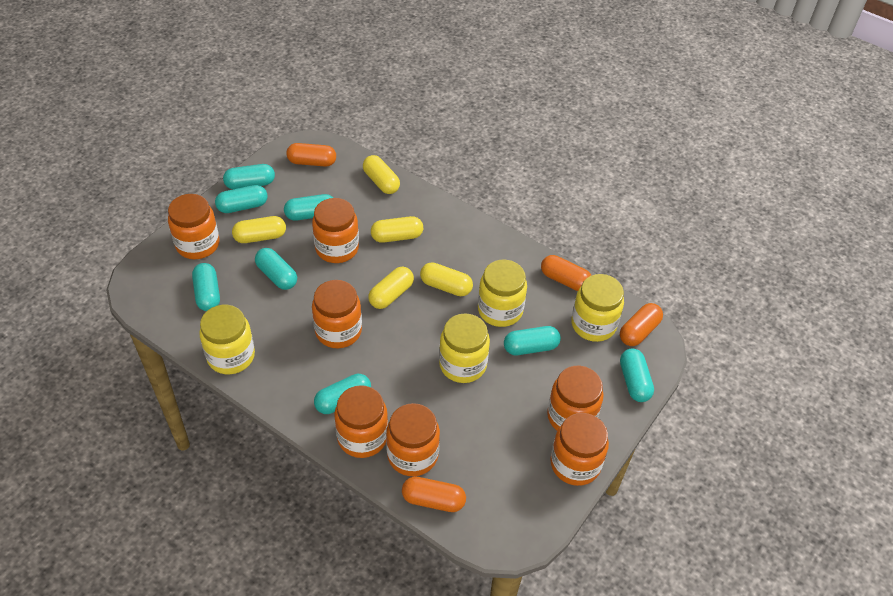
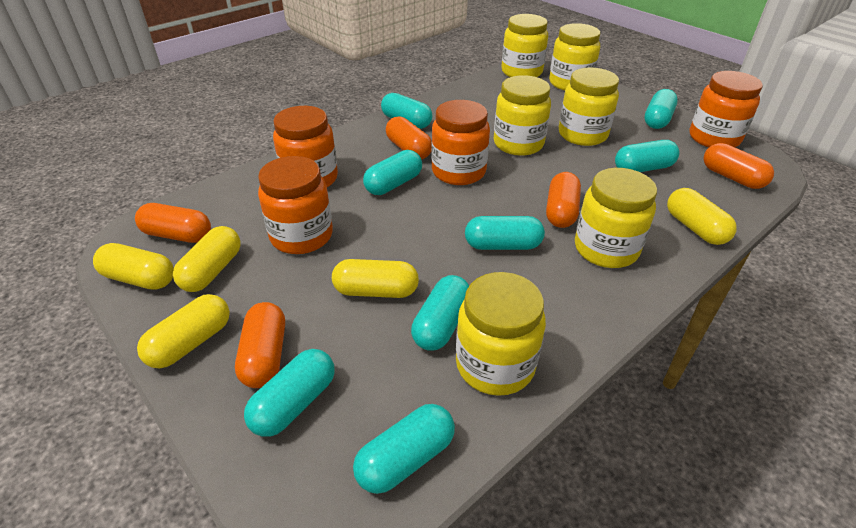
orange capsule: [286,143,336,167] [402,477,466,512] [541,255,591,291] [620,303,663,346] = 4 -> [135,203,211,243] [235,302,285,388] [386,116,432,159] [546,172,581,228] [704,143,774,189] = 5
orange jar: [168,194,219,259] [312,198,359,263] [312,280,362,348] [334,385,388,458] [386,403,440,476] [547,366,604,431] [550,413,609,486] = 7 -> [258,156,333,254] [273,106,338,187] [431,100,490,185] [689,71,763,147] = 4
yellow jar: [199,305,255,374] [439,313,490,383] [478,260,527,327] [571,274,624,342] = 4 -> [456,272,546,396] [494,75,551,156] [501,14,548,77] [549,23,600,91] [559,68,619,146] [575,168,657,268] = 6

